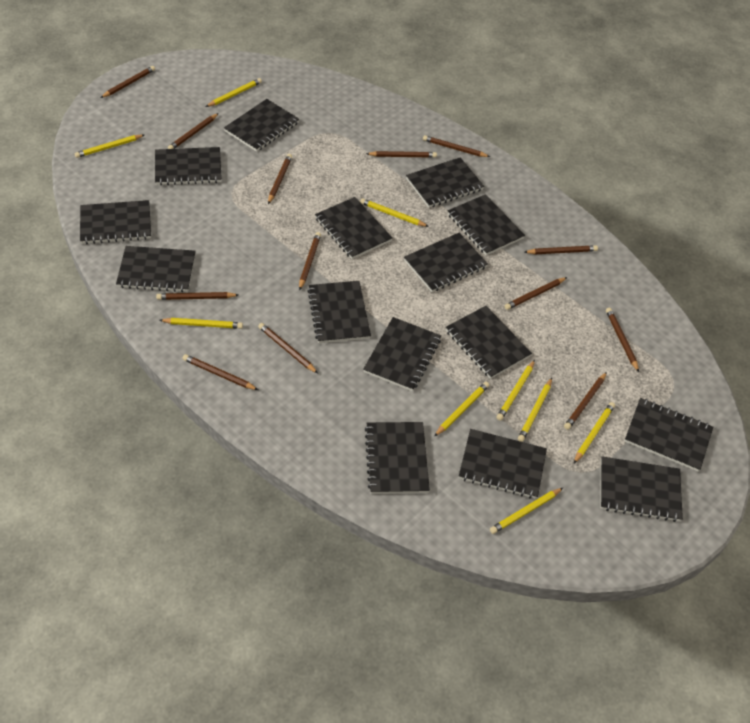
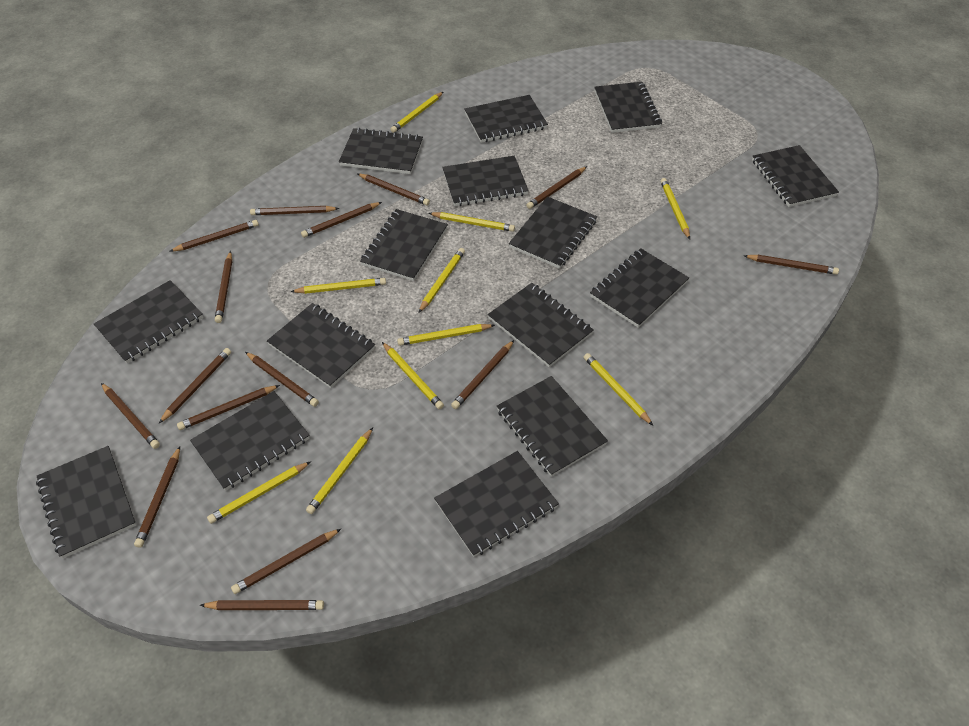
brown pencil: [100,66,155,98] [156,292,238,300] [168,113,219,149] [183,354,258,390] [258,323,318,373] [268,154,292,204] [299,232,321,290] [366,151,437,158] [423,135,490,157] [504,277,567,310] [525,245,598,254] [564,372,607,430] [606,308,639,372] = 13 -> [101,383,160,449] [134,446,180,548] [159,348,231,423] [169,220,259,252] [177,385,280,430] [200,600,324,610] [215,251,232,323] [231,529,341,594] [245,352,319,407] [250,206,339,215] [301,202,382,238] [357,173,430,205] [451,340,514,409] [526,166,587,209] [744,255,839,275] = 15
yellow pencil: [75,135,144,158] [160,318,243,329] [206,78,262,107] [360,198,429,227] [434,382,489,436] [490,488,563,534] [496,360,535,421] [518,378,552,442] [574,402,615,463] = 9 -> [207,461,311,524] [290,278,386,294] [306,428,373,514] [382,342,444,409] [390,92,443,133] [397,324,495,346] [419,248,465,313] [429,212,515,232] [584,353,653,425] [660,178,690,239] = 10

